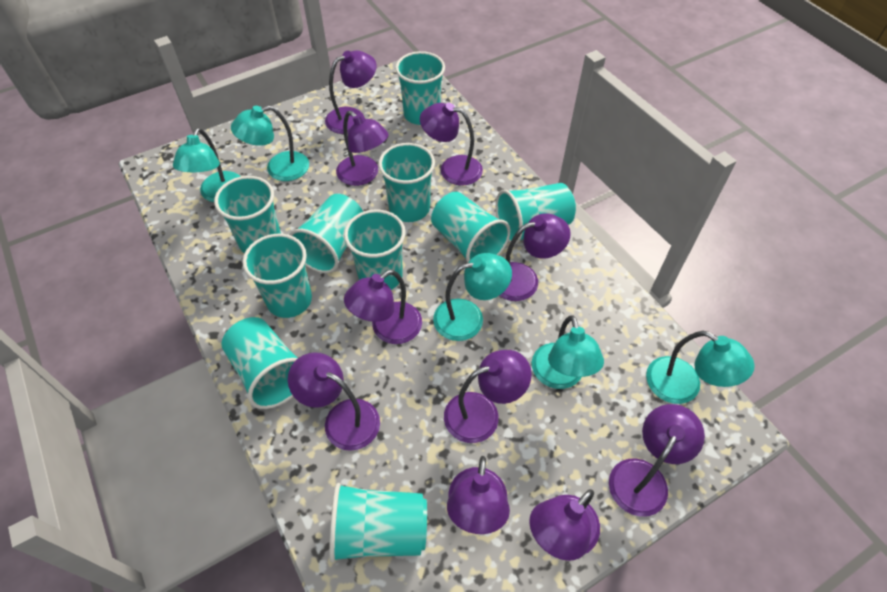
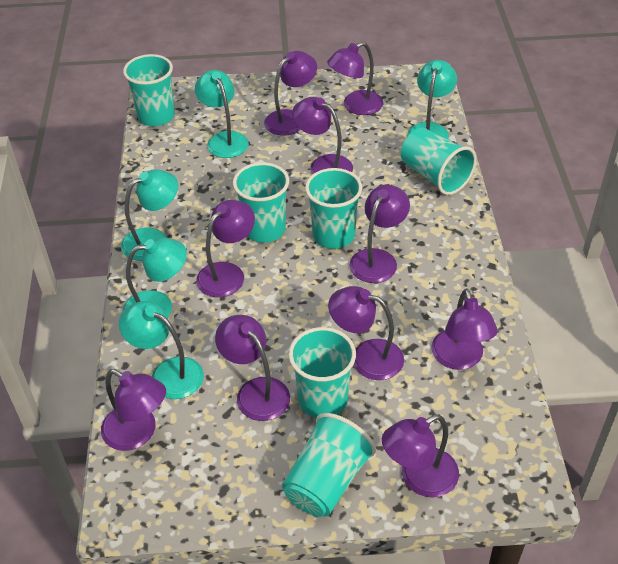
turquoise cup: [214,176,281,254] [221,317,298,409] [242,234,312,318] [289,194,363,273] [329,483,427,563] [344,210,406,290] [379,143,435,222] [395,51,445,125] [431,192,510,263] [496,183,576,244] = 10 -> [123,54,175,126] [233,162,289,243] [282,413,376,517] [289,327,356,418] [305,168,362,249] [401,128,476,195] = 6

